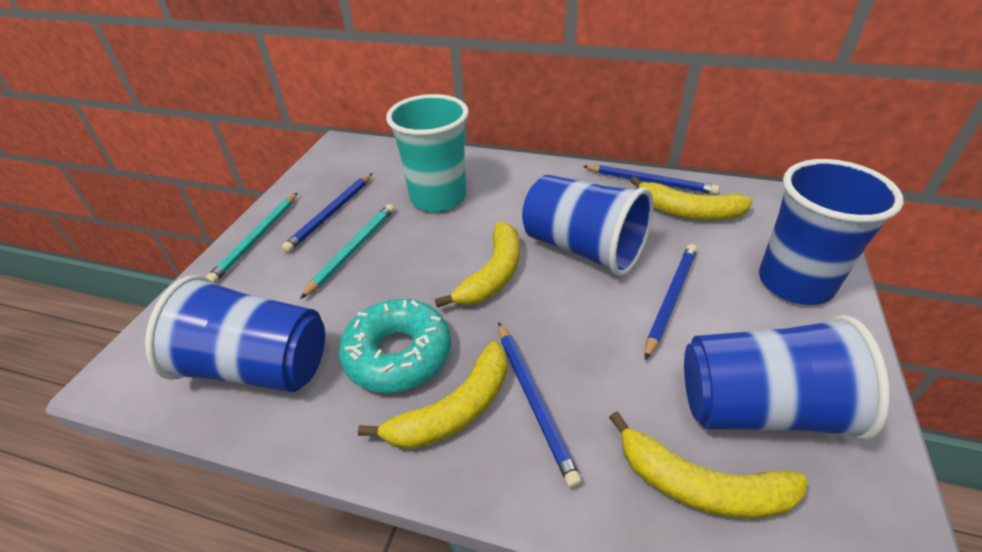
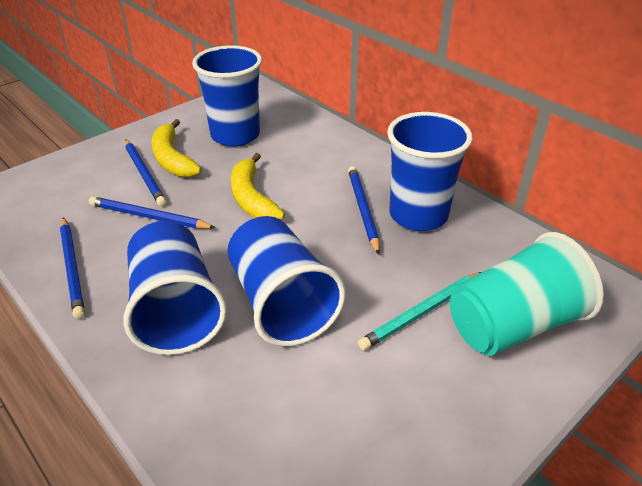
turquoise donut: [339,299,451,393] = 1 -> none = 0
turquoise pencil: [206,193,297,284] [300,204,394,299] = 2 -> [358,272,481,350] = 1
yellow banana: [358,341,507,449] [435,222,520,308] [609,412,808,519] [630,176,753,220] = 4 -> [151,119,202,177] [231,153,285,220] = 2

